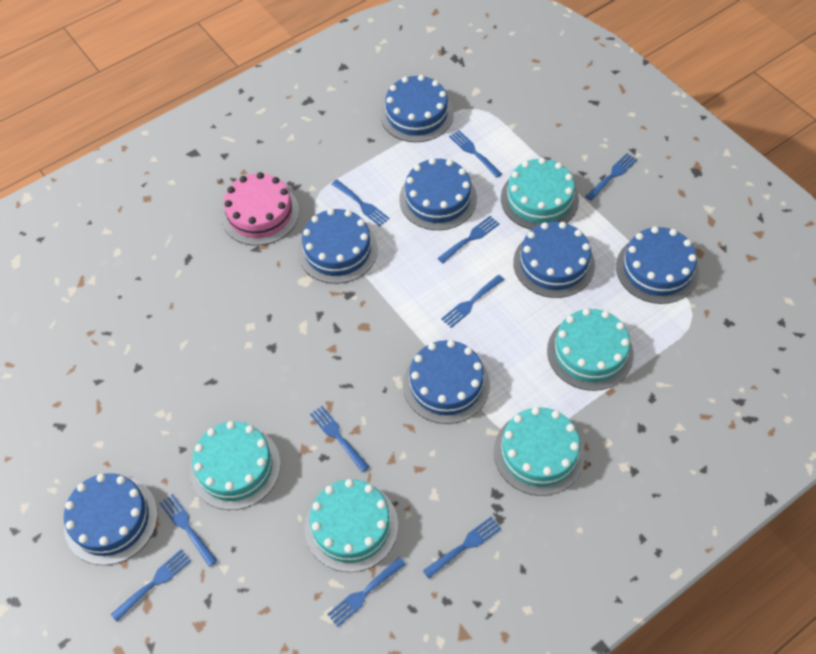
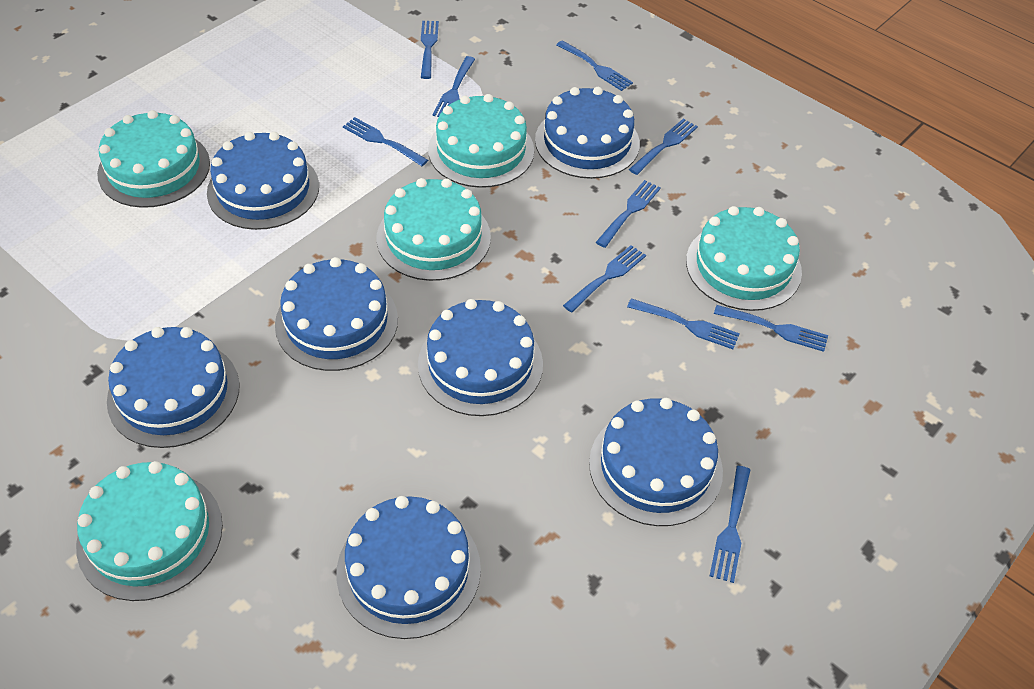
pink cake: [221,172,299,246] = 1 -> none = 0

